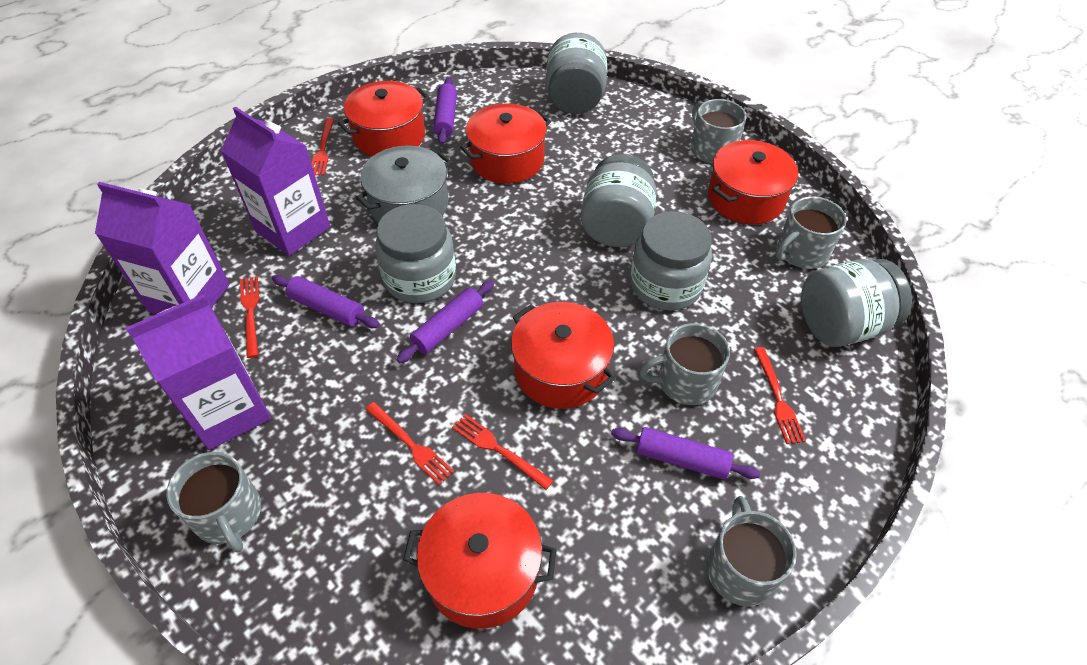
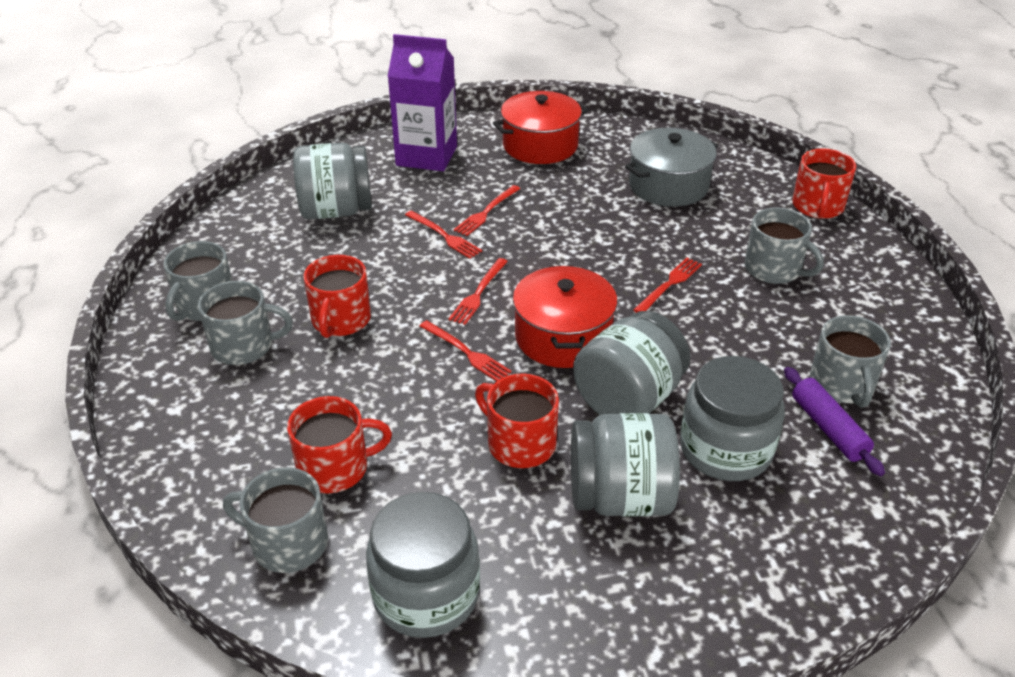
purple carton: [95,182,230,314] [126,294,271,450] [221,106,330,256] = 3 -> [388,34,457,171] = 1
purple rolling pin: [272,275,380,328] [396,280,494,363] [433,78,457,145] [611,427,760,480] = 4 -> [784,367,885,476] = 1
red mug: none = 0 -> [287,396,392,493] [303,255,371,338] [475,374,559,468] [792,148,856,219] = 4
red pot: [338,81,429,156] [403,493,557,629] [460,103,551,184] [511,302,615,409] [708,140,798,224] = 5 -> [493,91,588,164] [513,266,617,368] = 2

